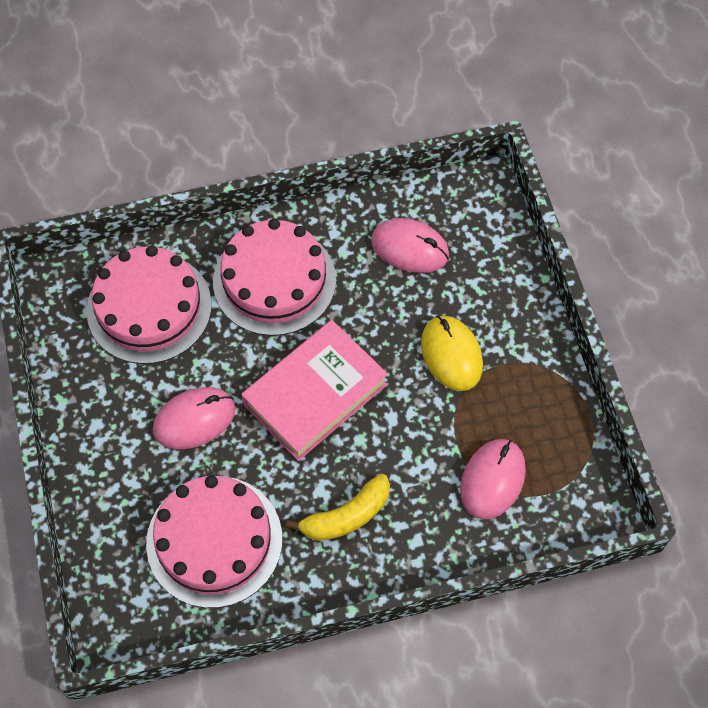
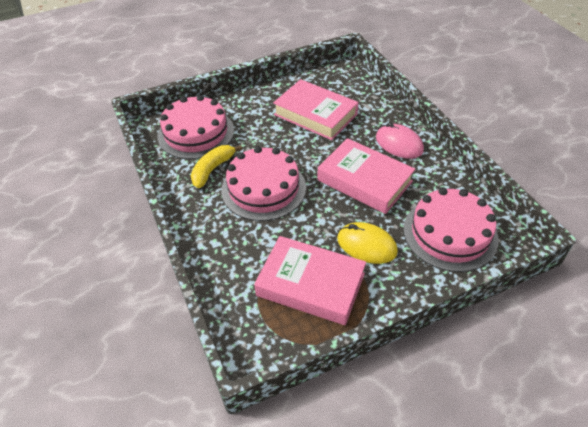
pink book: [241,320,388,461] = 1 -> [254,236,366,325] [273,79,359,140] [318,138,415,214] = 3
pink mouse: [153,387,236,449] [371,218,449,273] [460,439,526,519] = 3 -> [376,122,424,159] = 1

